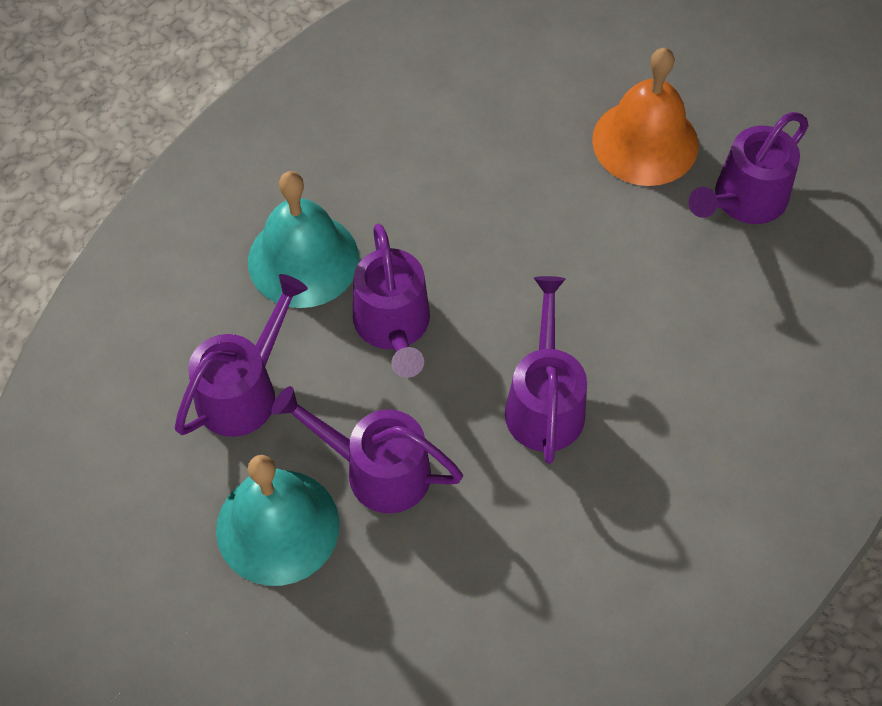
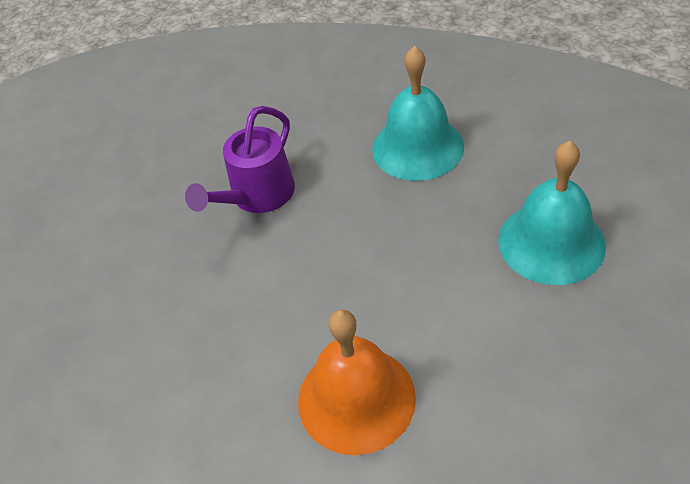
purple watering can: [175,274,308,437] [272,386,463,513] [353,223,430,378] [505,276,587,464] [689,112,809,224] = 5 -> [185,106,295,213] = 1

